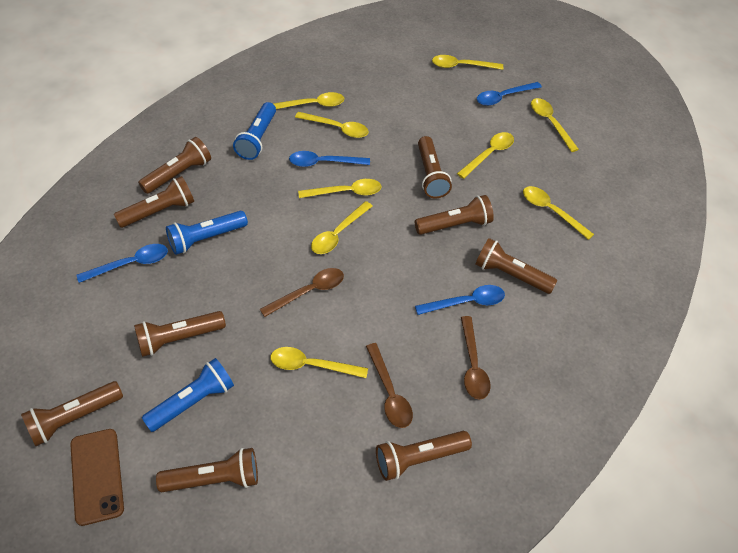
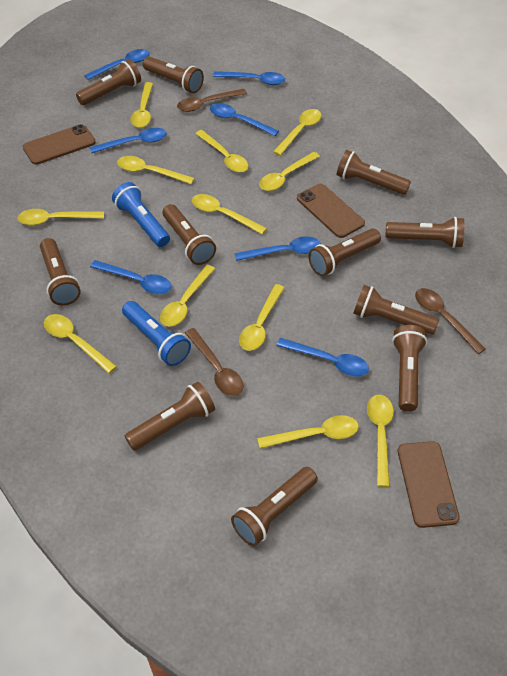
blue flashlight: [142,358,234,432] [166,211,248,255] [233,102,276,160] = 3 -> [112,182,170,247] [122,301,191,366] = 2
blue spoon: [76,244,168,283] [289,151,370,167] [415,285,505,315] [477,82,542,106] = 4 -> [84,49,150,80] [90,128,167,153] [90,260,172,294] [210,103,279,136] [213,71,285,85] [235,236,321,261] [276,338,369,377] = 7
brown flashlight: [21,381,123,446] [114,176,194,228] [134,311,226,357] [138,137,211,194] [156,448,258,492] [376,431,472,481] [415,195,494,235] [418,136,452,198] [475,238,557,294] = 9 -> [40,238,81,306] [76,59,141,105] [125,382,215,451] [143,57,204,93] [163,204,216,265] [231,467,318,546] [308,228,381,276] [336,150,411,195] [353,285,439,334] [385,217,464,248] [392,325,427,412] = 11
brown phone: [70,429,124,526] = 1 -> [23,124,96,165] [297,184,365,238] [398,441,460,528] = 3
yellow spoon: [271,347,368,378] [273,92,344,109] [295,112,369,138] [298,179,381,198] [311,201,373,254] [432,55,503,70] [457,132,514,179] [523,186,594,240] [531,98,579,152] = 9 -> [18,209,104,225] [44,314,117,374] [117,156,194,184] [131,82,153,128] [160,265,215,326] [192,194,267,234] [195,130,248,172] [239,284,284,351] [257,415,359,449] [259,152,320,191] [273,109,321,156] [367,394,394,487] = 12

